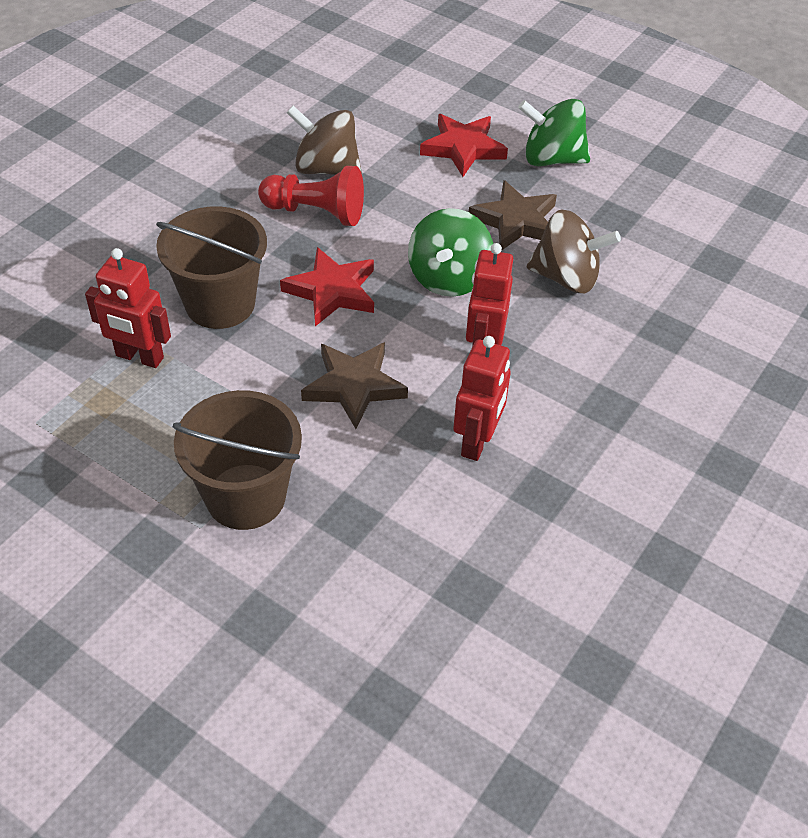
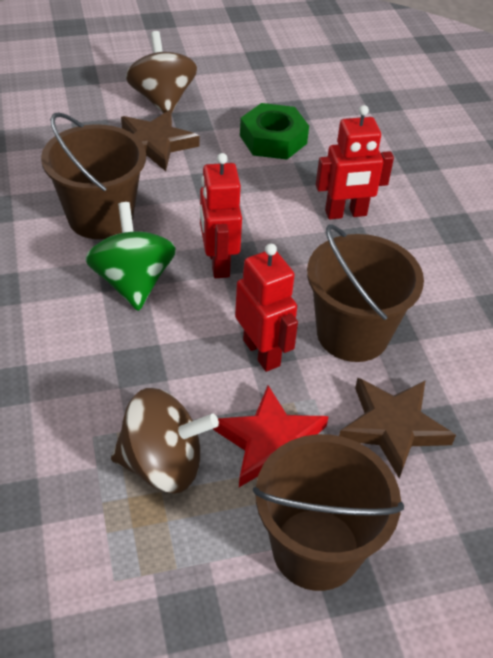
brown bucket: [156,206,267,329] [173,390,302,530] = 2 -> [41,112,146,239] [253,434,404,591] [307,224,424,362] = 3
green nut: none = 0 -> [240,103,309,160] = 1
green spinning top: [408,208,493,297] [518,99,590,166] = 2 -> [85,202,176,311] = 1
red pawn: [258,166,364,226] = 1 -> none = 0
red star: [280,247,374,326] [420,114,508,177] = 2 -> [213,385,329,487] = 1

